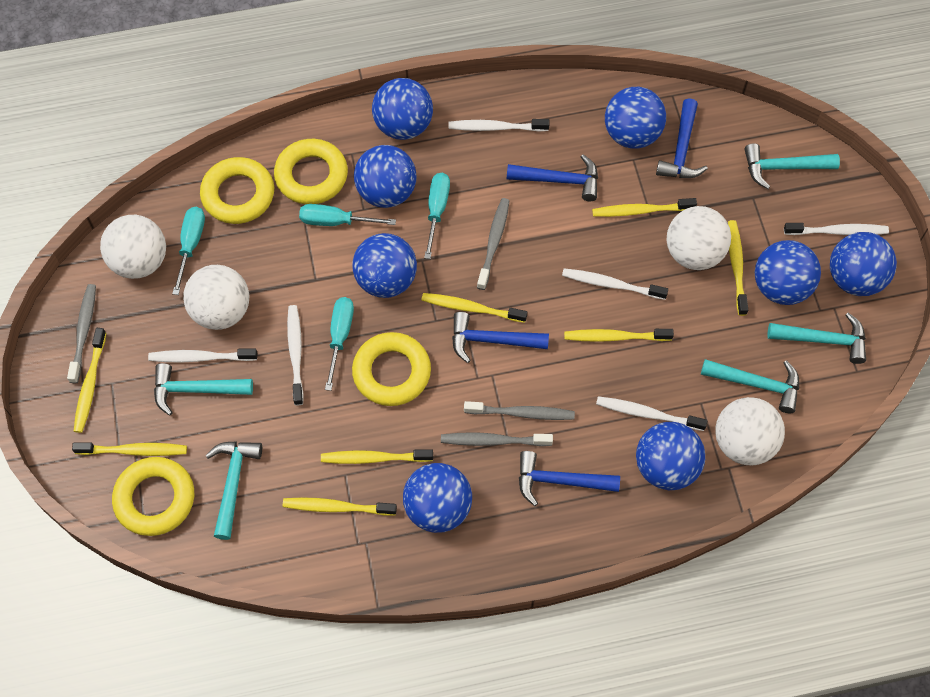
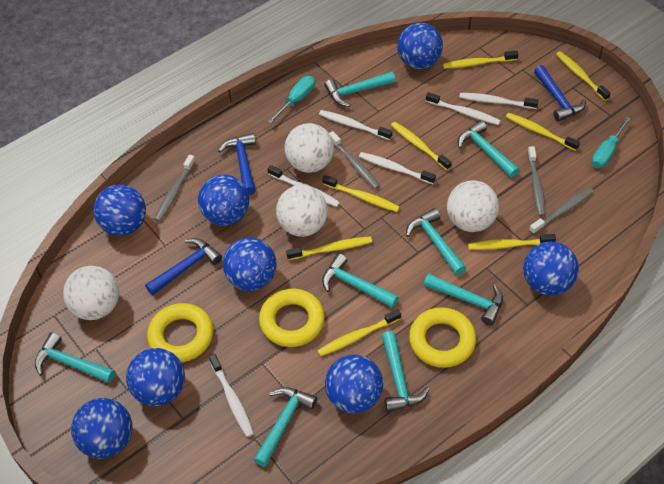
blue hammer: [452,312,549,363] [507,154,598,201] [519,451,620,506] [656,98,708,178] = 4 -> [145,238,222,295] [218,133,256,195] [534,65,586,122] = 3
turquoise hammer: [154,363,253,415] [205,441,262,540] [701,359,799,413] [744,143,840,189] [767,313,866,364] = 5 -> [35,332,115,383] [253,387,317,467] [322,253,399,308] [324,72,396,107] [382,331,430,412] [406,208,466,275] [424,274,503,325] [458,120,519,178] = 8
turquoise screwdriver: [172,207,205,295] [299,204,396,226] [325,297,354,391] [424,173,450,259] = 4 -> [267,76,315,124] [592,116,631,168] = 2
yellow ring: [112,457,194,536] [200,157,274,224] [274,139,348,204] [352,332,431,406] = 4 -> [147,303,213,362] [259,289,325,347] [409,307,476,368] = 3

